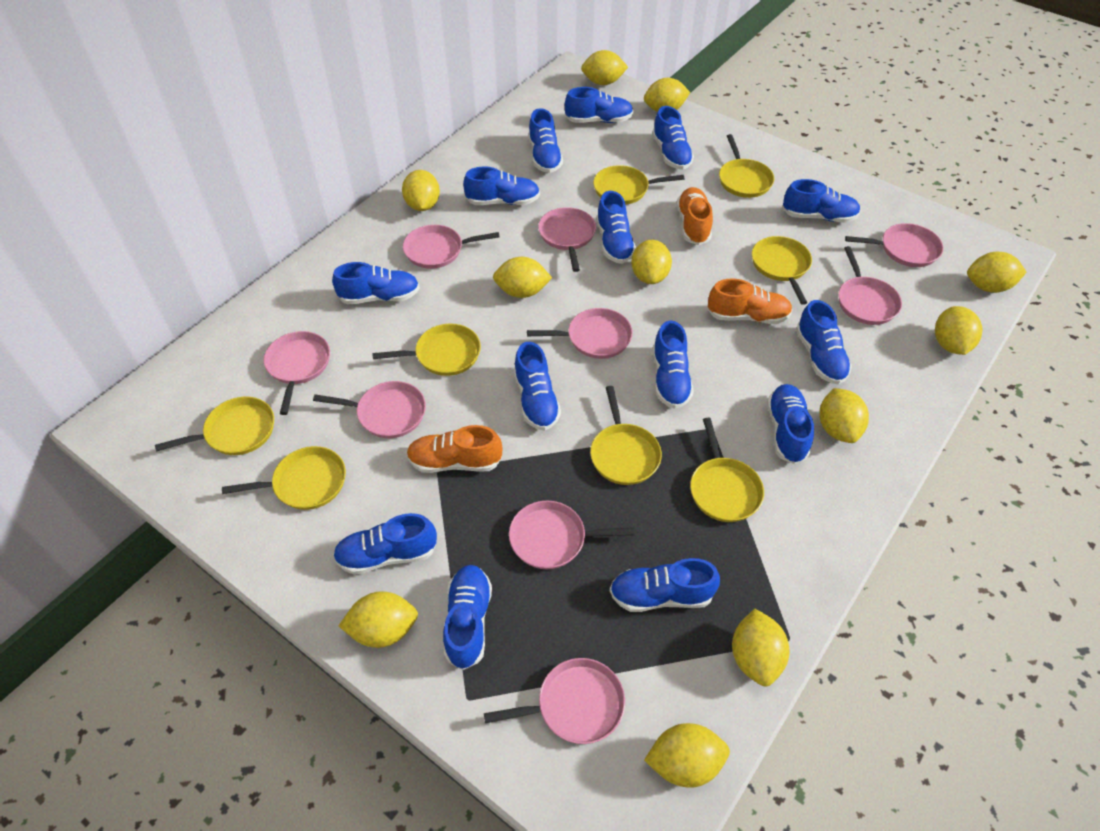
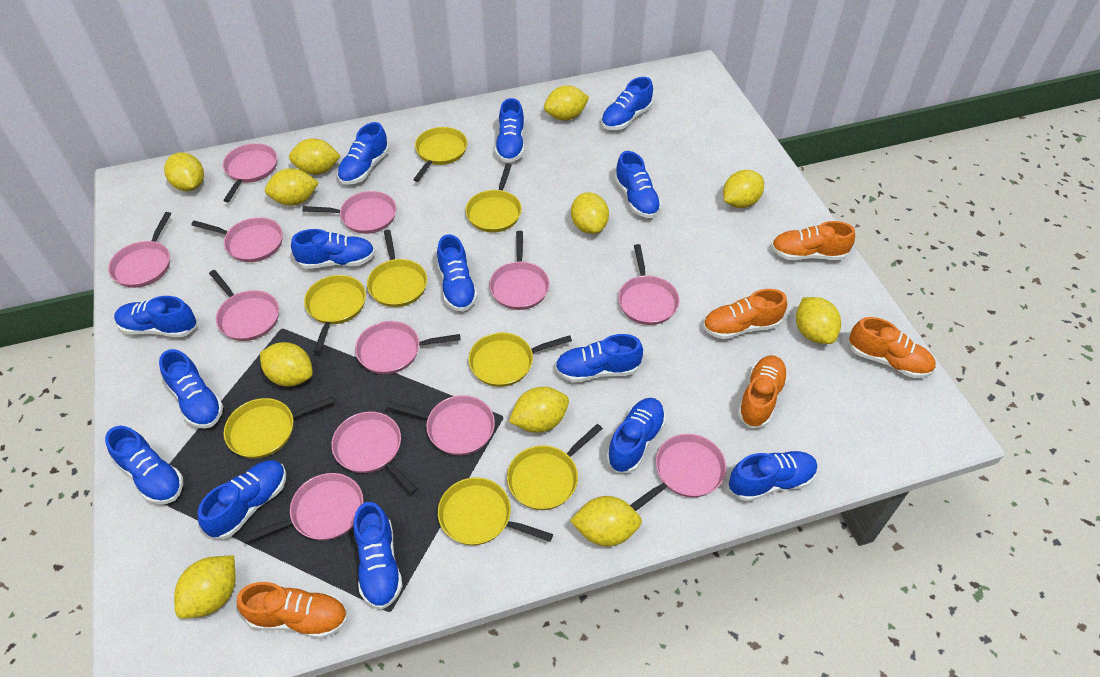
orange shoe: [406,425,503,473] [677,187,713,245] [707,279,792,324] = 3 -> [237,582,348,639] [703,289,787,339] [737,355,788,428] [771,221,855,260] [849,317,936,378] = 5
pink pan: [264,331,330,415] [313,381,426,438] [403,225,499,269] [484,658,625,744] [509,501,635,569] [527,308,633,359] [538,207,596,272] [838,246,902,325] [845,223,943,267] = 9 -> [108,212,171,288] [191,217,283,262] [209,270,279,341] [223,143,277,202] [242,473,363,543] [302,191,396,234] [331,412,418,494] [355,321,460,374] [386,395,495,455] [489,231,550,310] [618,244,680,325] [630,434,726,511] = 12

